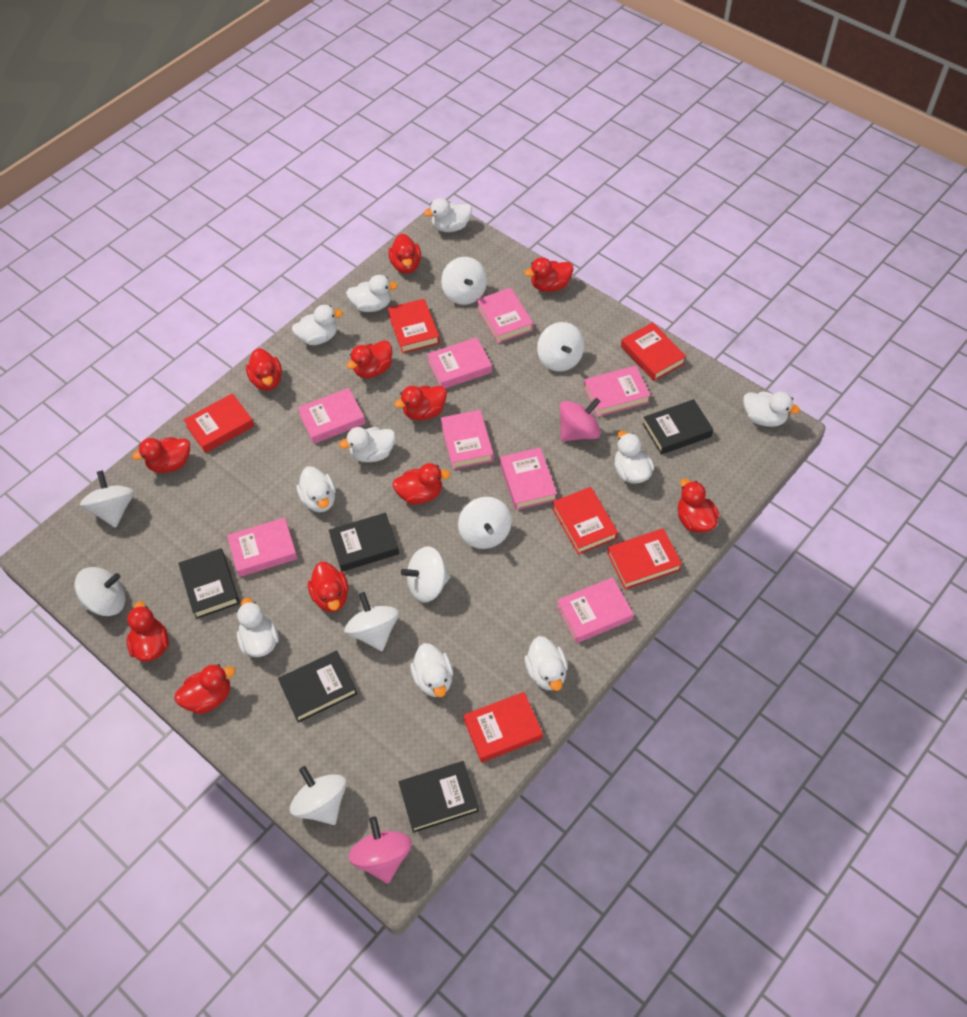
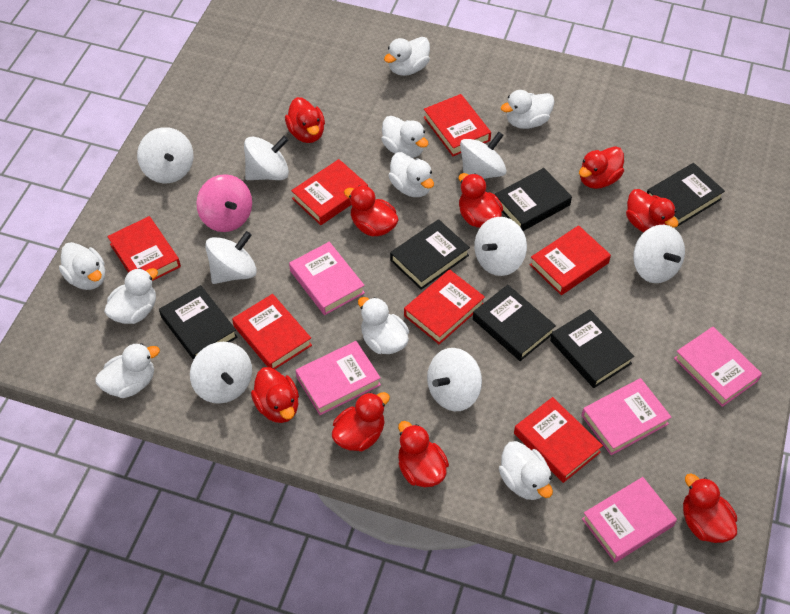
black book: [178,548,240,619] [278,651,357,723] [329,513,399,572] [399,761,479,833] [643,399,713,455] = 5 -> [159,285,238,360] [390,219,470,290] [473,285,556,361] [494,168,572,231] [550,309,634,388] [647,163,725,227] = 6
pink book: [227,517,298,577] [298,388,366,444] [427,337,492,388] [441,410,494,469] [477,288,533,343] [500,447,557,510] [557,577,634,643] [584,366,651,417] = 8 -> [289,242,365,315] [296,341,381,415] [581,378,672,455] [582,477,677,563] [674,327,762,407] = 5
pink spinning top: [349,817,412,884] [560,398,601,441] = 2 -> [196,174,252,232] = 1
red book: [184,393,254,453] [387,299,440,353] [463,692,543,763] [552,487,618,555] [607,529,682,589] [621,322,686,381] = 6 -> [107,216,181,281] [232,294,312,370] [291,159,368,225] [404,269,485,344] [423,94,491,156] [514,397,603,483] [530,225,611,295] = 7
red duck: [127,601,169,662] [132,437,190,473] [175,664,235,714] [246,348,282,391] [308,562,348,612] [346,340,392,378] [389,234,421,274] [392,463,450,504] [394,386,447,420] [524,257,574,292] [678,479,720,533] = 11 -> [251,367,299,423] [285,97,325,143] [332,392,390,451] [344,185,399,236] [398,421,449,487] [459,173,503,228] [579,146,624,189] [626,189,679,233] [683,474,737,543] = 9
white duck: [237,598,279,657] [292,305,343,345] [296,466,336,512] [339,427,395,462] [346,275,398,312] [410,643,453,697] [424,198,472,232] [524,636,567,691] [614,431,654,483] [743,392,800,427] = 10 -> [59,242,105,290] [95,343,160,398] [104,268,158,324] [358,297,409,354] [381,116,428,158] [384,37,430,76] [388,152,434,197] [499,441,553,500] [501,90,555,129] = 9

